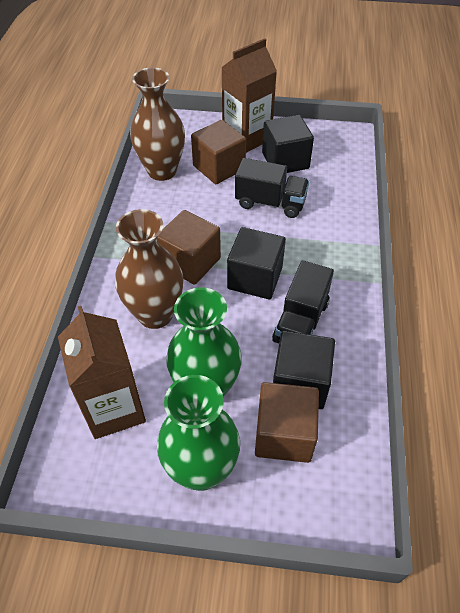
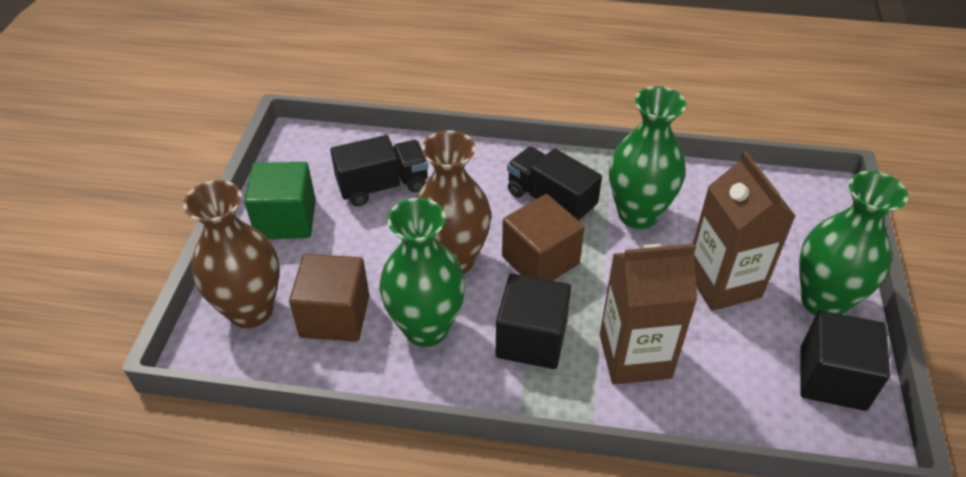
black cube: [227,227,286,299] [262,115,314,173] [273,331,335,409] = 3 -> [496,274,571,369] [800,311,890,411] = 2
brown cube: [156,210,221,285] [191,120,246,184] [255,382,319,463] = 3 -> [289,254,369,342] [502,194,584,281] = 2
green cube: none = 0 -> [244,162,316,239] = 1
green vase: [157,375,240,491] [166,287,242,397] = 2 -> [379,198,466,347] [609,86,686,229] [799,171,908,316] = 3

